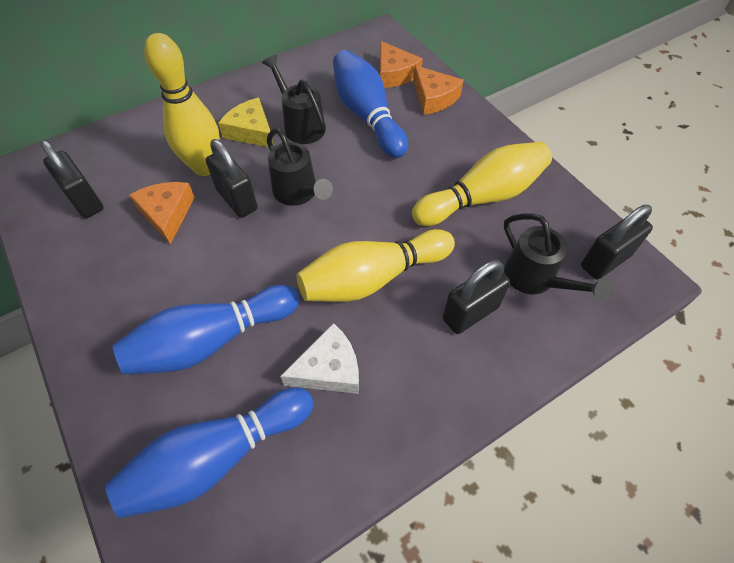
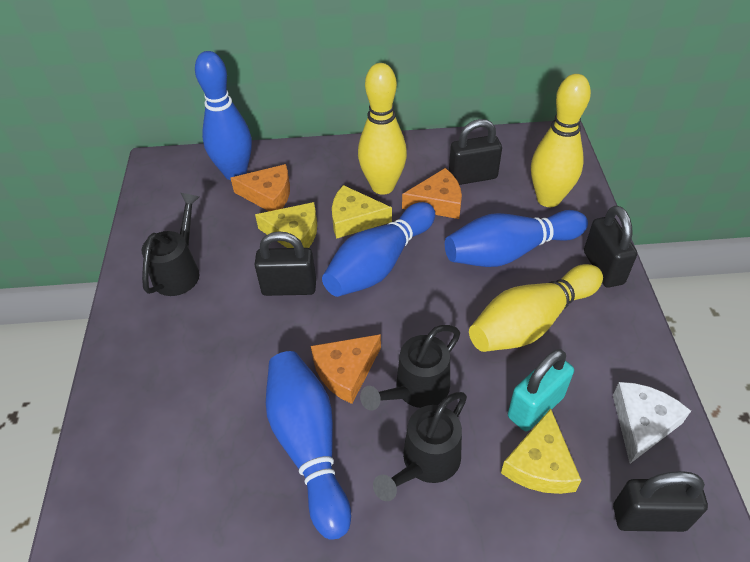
blue bowling pin: [105,388,314,518] [113,285,299,375] [333,50,408,158] = 3 -> [195,51,252,180] [266,351,351,539] [322,202,435,297] [445,210,588,267] = 4
turquoise padlock: none = 0 -> [508,349,574,431] = 1
yellow cheese: [218,98,274,147] = 1 -> [255,202,317,248] [332,185,392,239] [501,409,582,494] = 3

